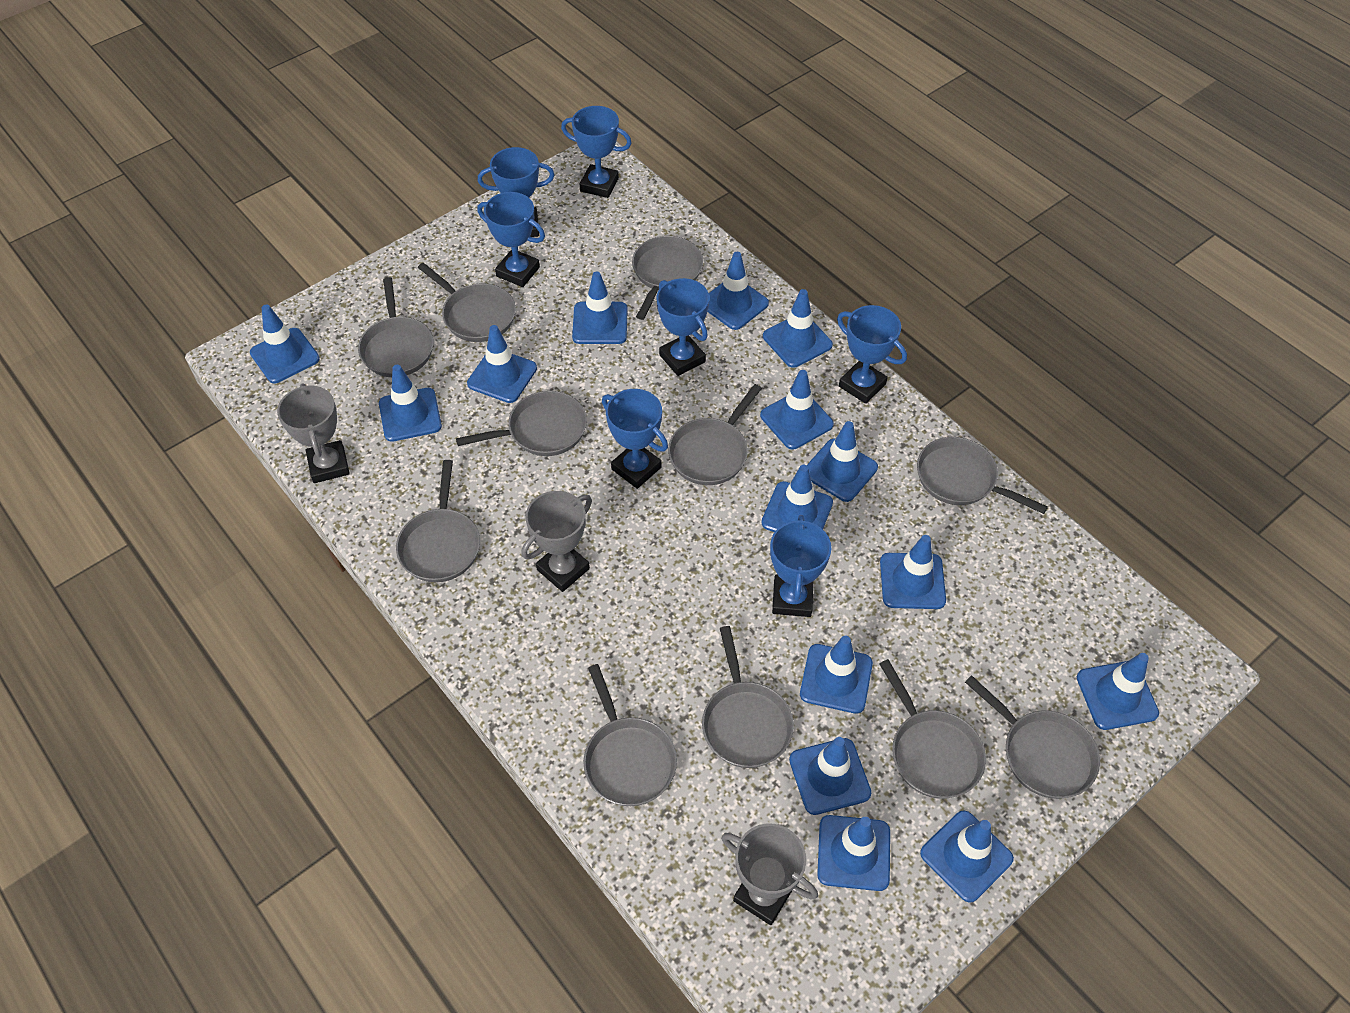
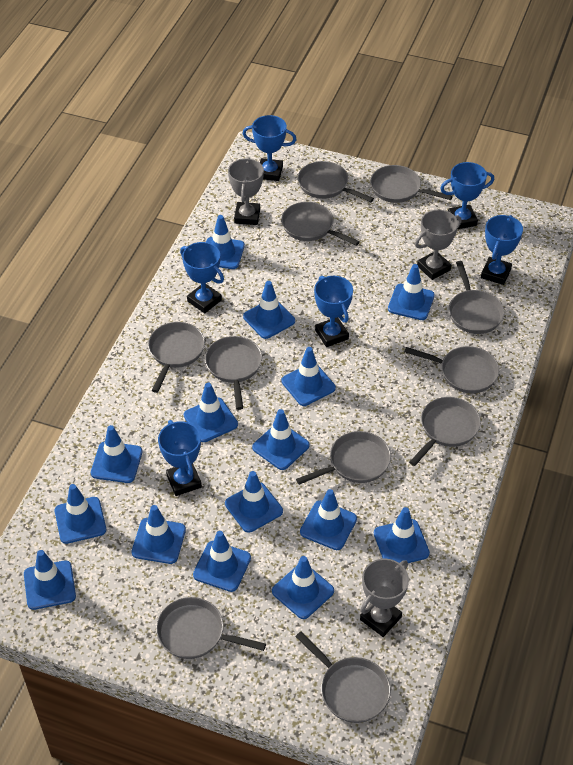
blue trophy: [477,192,545,287] [478,147,554,237] [561,106,632,198] [602,389,668,489] [657,278,709,376] [770,515,832,617] [837,305,907,404] = 7 -> [158,420,202,496] [180,242,224,313] [243,115,297,181] [314,276,353,347] [440,162,494,229] [481,215,523,285] = 6

